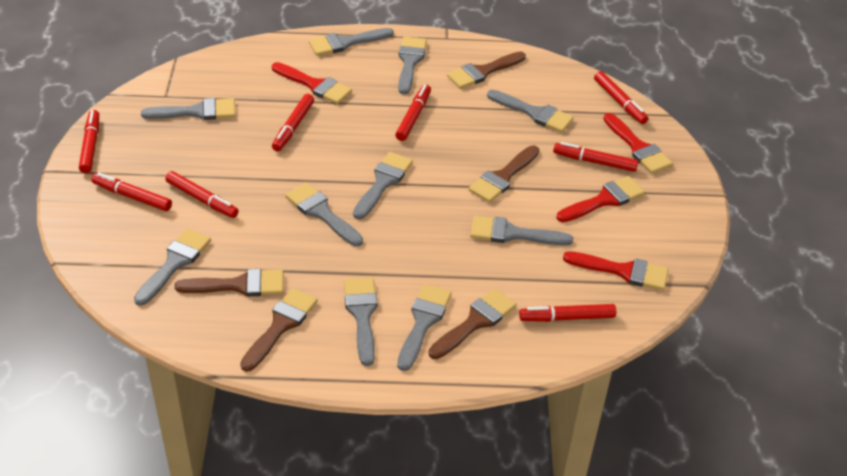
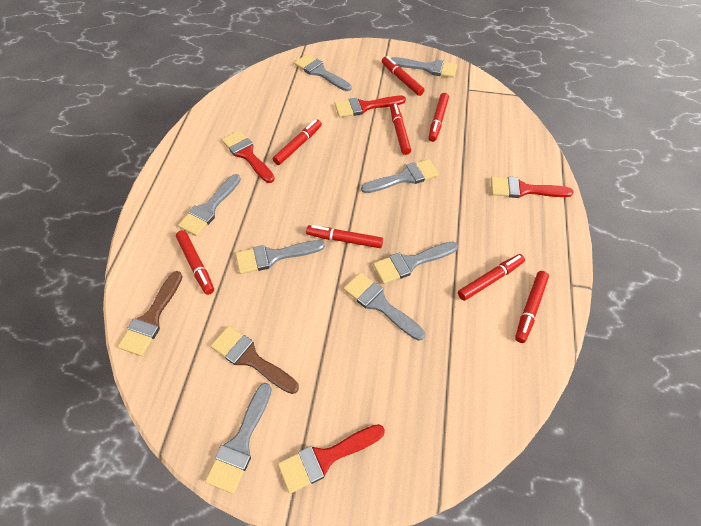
brown brush: [175,269,283,296] [240,288,318,372] [429,288,516,359] [447,51,526,89] [469,145,539,203] = 5 -> [118,271,183,356] [211,326,299,394] = 2
grey brush: [134,228,211,306] [141,98,236,120] [285,182,363,246] [309,28,394,56] [344,278,378,366] [353,152,413,219] [397,284,452,371] [398,37,427,94] [470,216,573,246] [487,90,574,133] = 10 -> [178,174,241,236] [205,383,272,494] [236,240,325,274] [294,54,352,91] [344,272,425,341] [361,159,439,193] [373,241,458,284] [390,57,457,78] = 8

